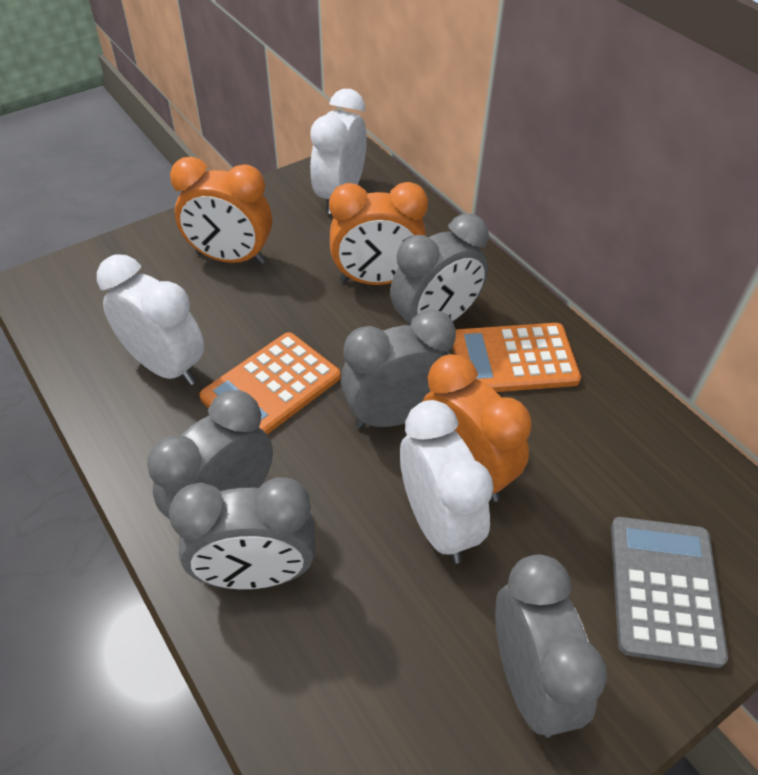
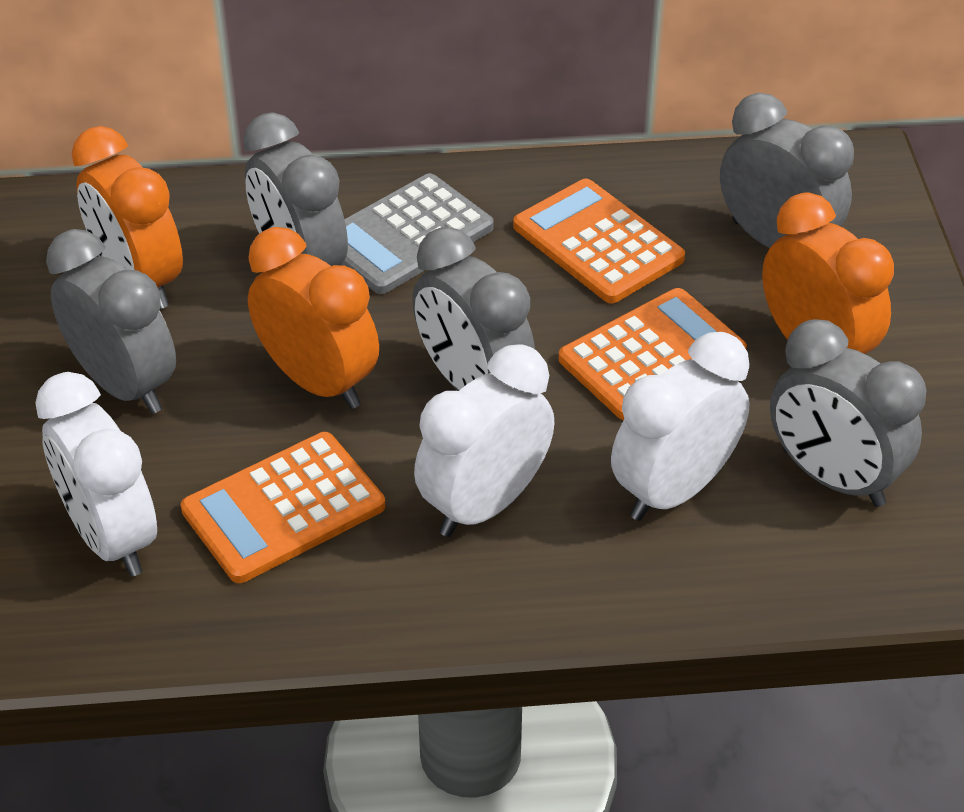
orange calculator: [199,332,341,434] [453,323,581,392] = 2 -> [181,432,385,583] [513,179,685,303] [559,288,747,420] = 3

